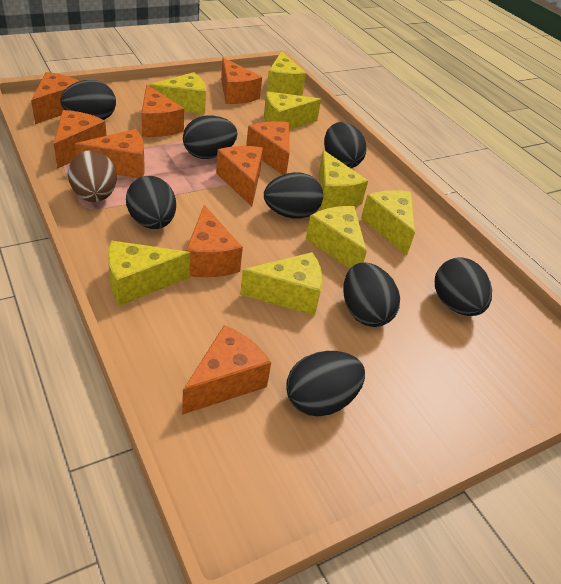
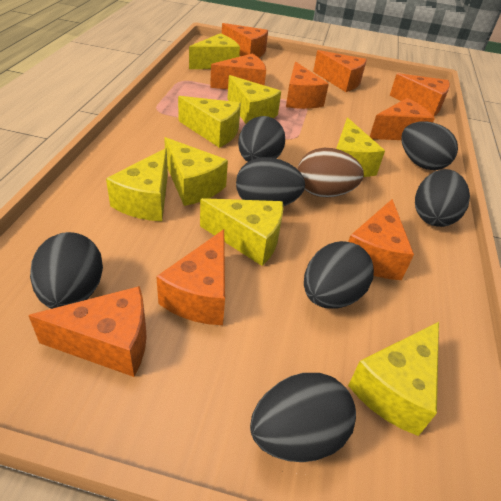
black egg: [60,80,116,120] [126,176,176,229] [183,116,237,159] [264,172,323,218] [287,351,365,416] [324,122,367,168] [344,262,400,327] [435,257,492,316] = 8 -> [30,232,103,309] [236,157,305,206] [238,116,285,162] [250,373,356,462] [304,241,374,309] [401,121,458,170] [415,169,470,227] = 7

